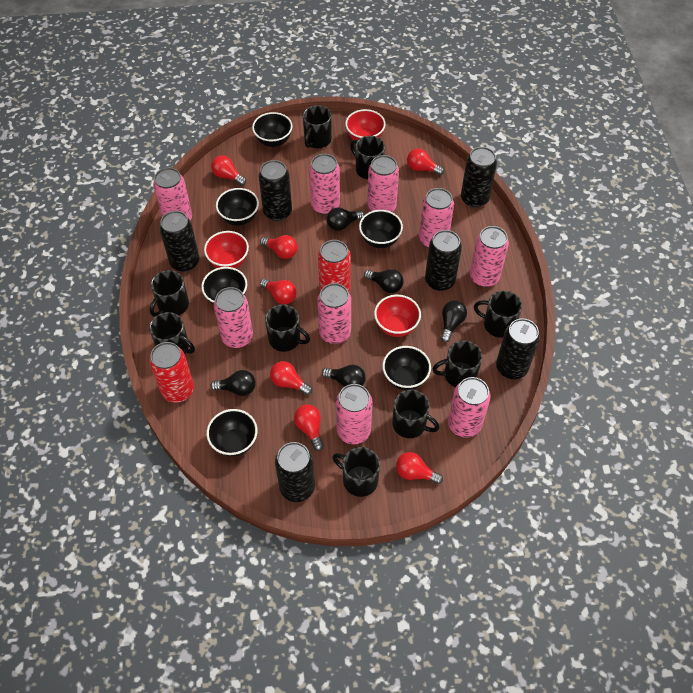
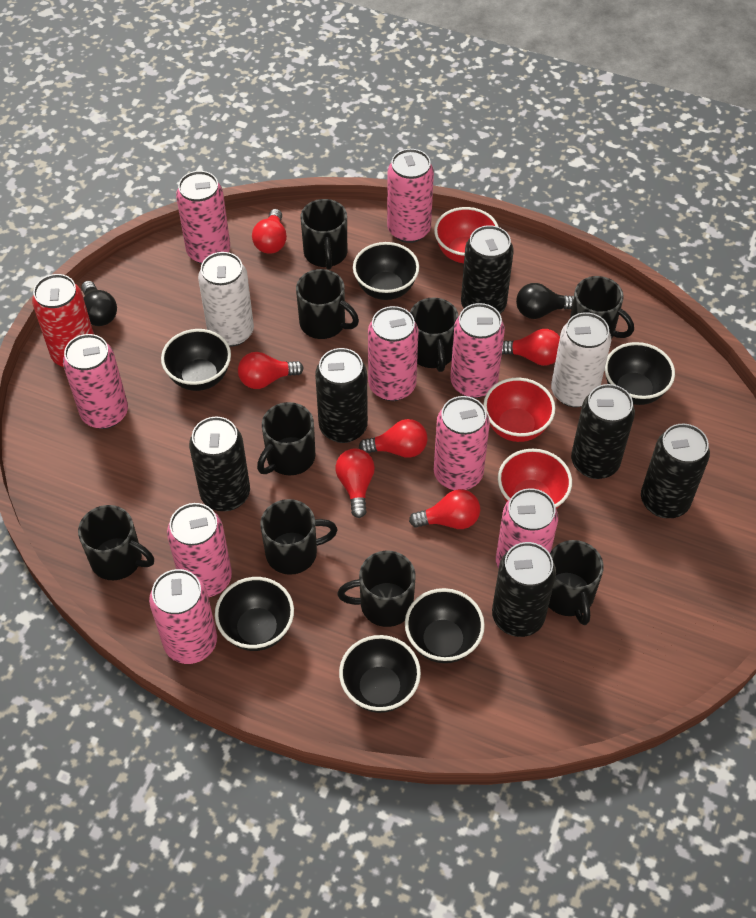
black light bulb: [210,370,256,396] [322,365,366,387] [327,208,365,231] [364,269,404,293] [441,300,467,342] = 5 -> [81,281,117,326] [516,283,574,319] = 2
red can: [149,342,194,403] [318,240,351,292] = 2 -> [32,274,94,367] = 1
red light bulb: [211,155,246,186] [260,235,298,259] [260,279,297,304] [270,361,312,395] [294,405,324,451] [396,452,443,484] [407,148,444,175] = 7 -> [238,352,304,389] [252,209,287,254] [335,448,375,518] [359,419,428,458] [409,489,480,529] [502,329,560,366] = 6
white can: none = 0 -> [198,252,254,347] [551,312,611,407] = 2

